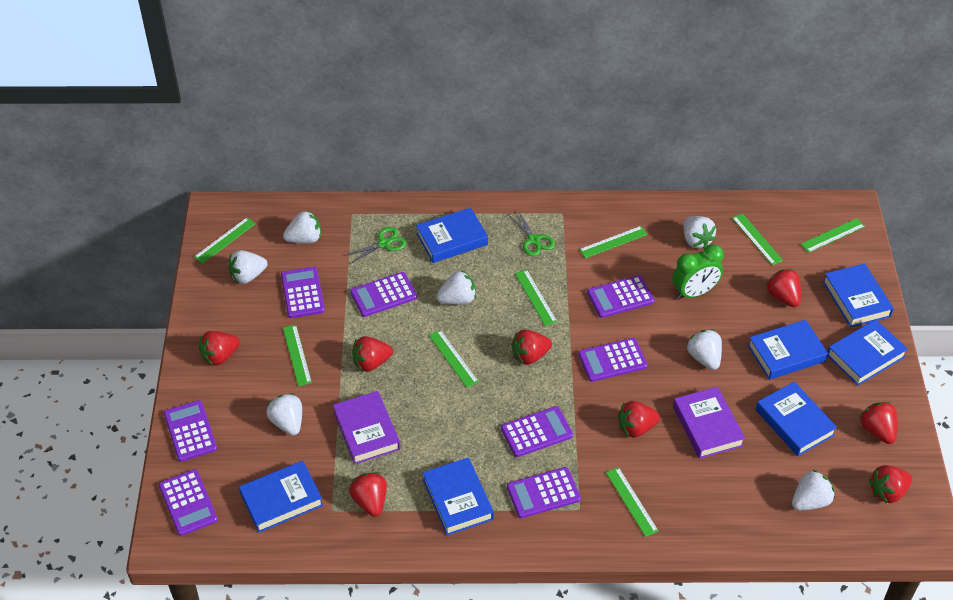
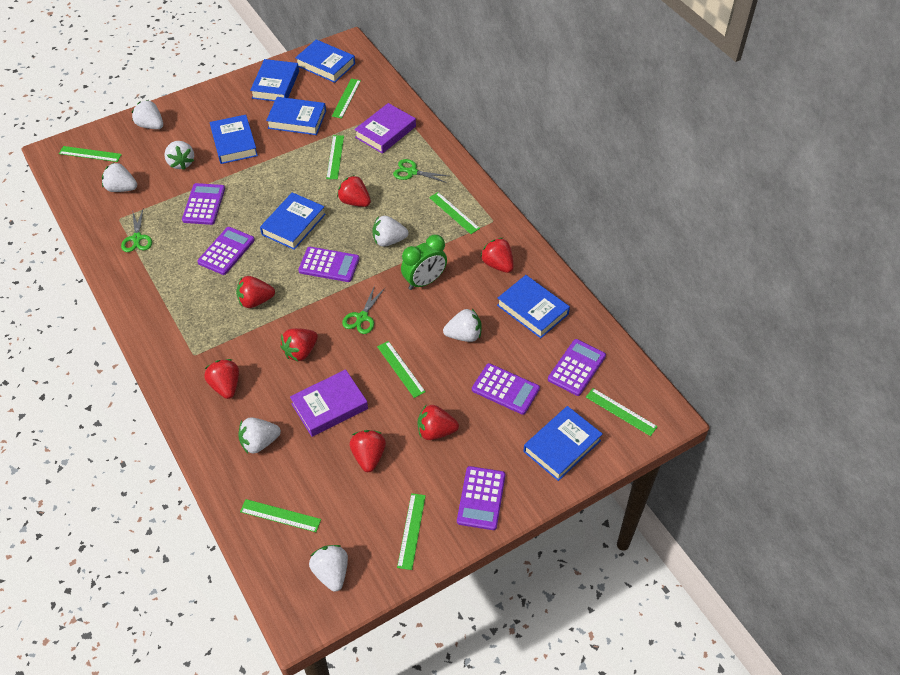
green scissors: [343,227,406,264] [508,210,555,256] = 2 -> [121,210,152,252] [342,285,385,334] [393,159,448,183] = 3
purple calculator: [159,469,218,536] [164,400,217,462] [281,267,325,318] [350,272,417,317] [501,406,573,457] [507,467,581,518] [578,338,647,382] [587,275,654,318] = 8 -> [182,183,225,225] [197,227,255,275] [298,247,359,282] [457,466,506,530] [472,363,540,415] [548,339,606,396] = 6
red strawberry: [199,331,240,366] [349,472,387,517] [352,336,393,372] [511,330,552,365] [618,401,660,438] [766,269,801,307] [859,402,898,444] [869,465,912,503] = 8 -> [204,359,239,399] [236,276,275,308] [280,328,318,361] [337,175,371,207] [350,430,386,472] [417,405,459,440] [480,238,514,273] = 7

